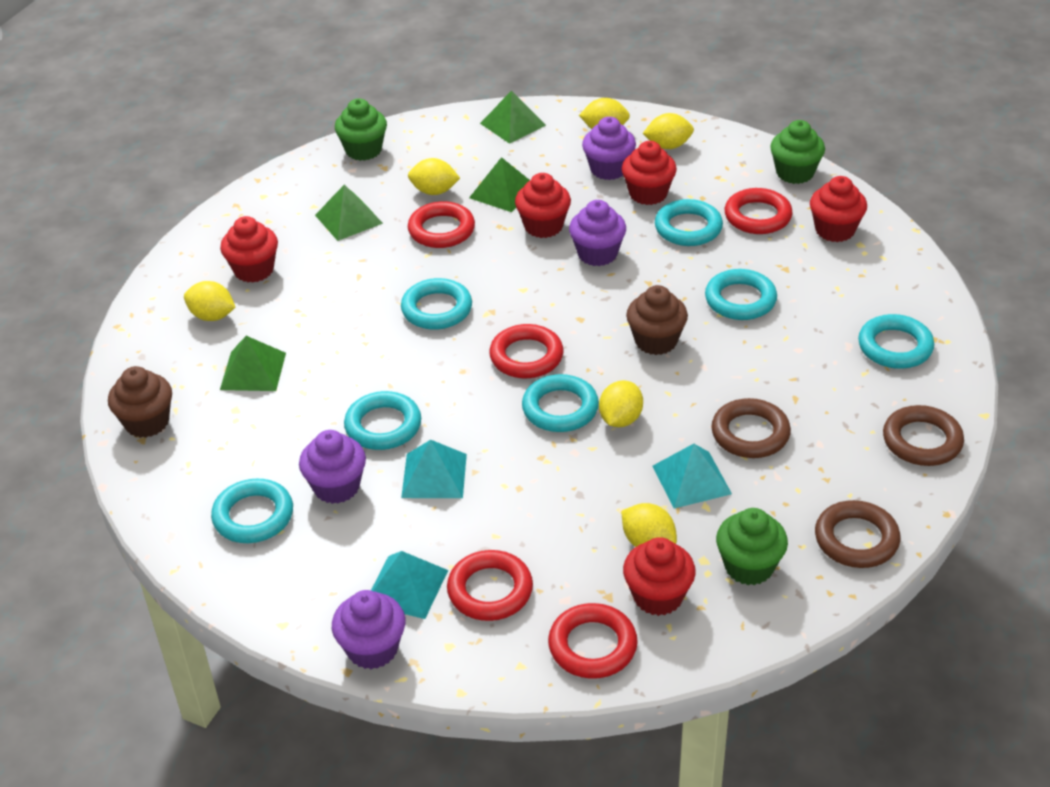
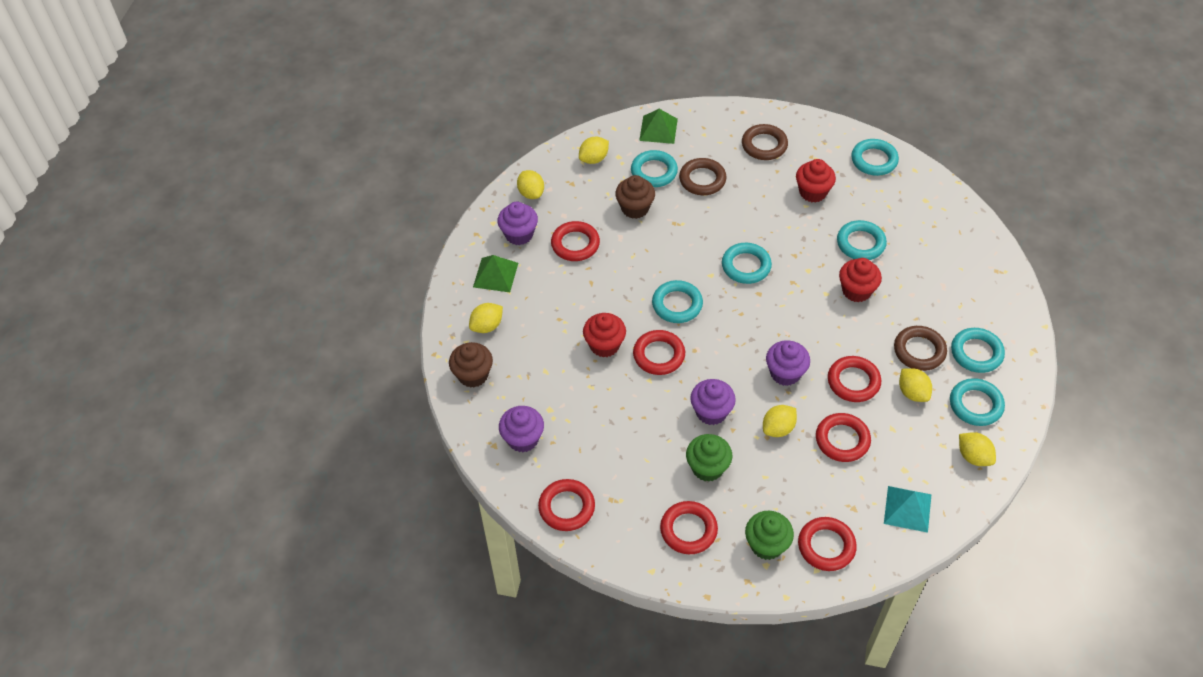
green cupcake: [335,98,387,161] [716,508,788,585] [770,120,825,184] = 3 -> [686,434,732,482] [745,511,794,560] = 2
green pyramid: [220,336,286,391] [315,185,383,241] [469,157,530,212] [480,90,546,144] = 4 -> [473,255,518,292] [639,109,678,144] = 2
red cupcake: [220,216,278,283] [515,173,571,238] [622,141,677,205] [623,537,696,616] [810,176,867,242] = 5 -> [583,313,626,357] [796,159,836,203] [839,258,882,302] = 3
red ring: [408,201,475,248] [447,550,533,621] [489,324,563,378] [548,603,638,679] [725,188,793,234] = 5 -> [538,479,595,531] [551,221,600,261] [633,330,685,375] [660,501,718,554] [798,517,857,571] [816,413,871,462] [828,356,881,402] = 7
turquoise pyramid: [371,551,448,619] [401,440,467,498] [652,444,732,509] = 3 -> [884,486,932,533] = 1

